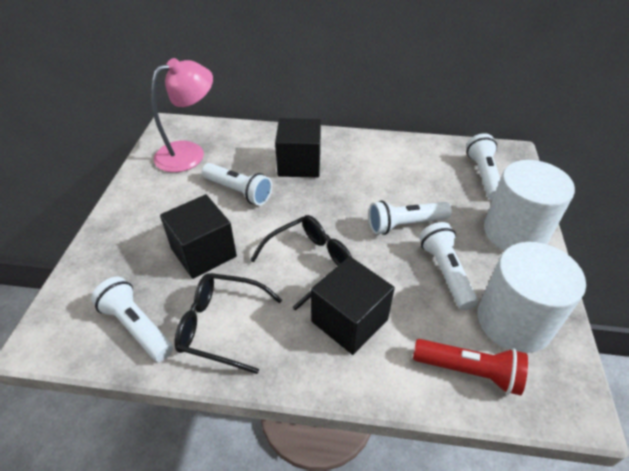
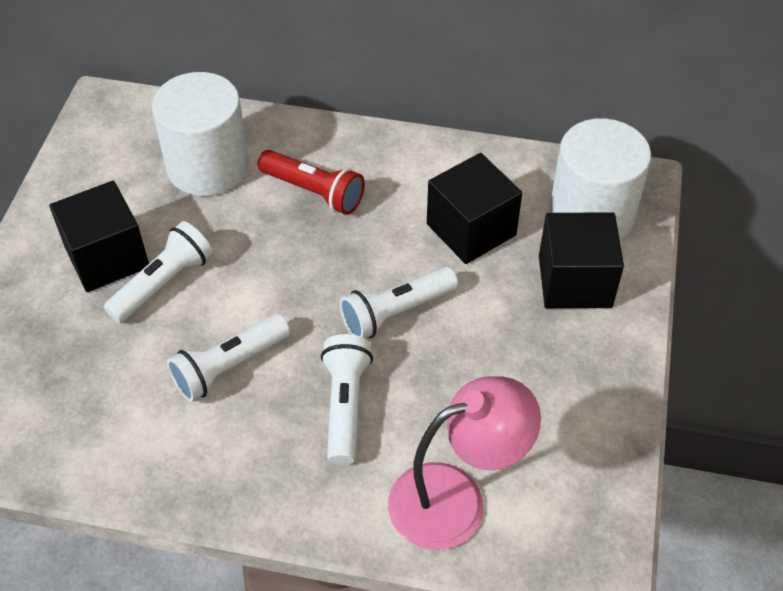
black glasses: [174,273,282,374] [250,215,352,311] = 2 -> none = 0
white flashlight: [91,277,173,362] [202,163,272,206] [369,200,452,235] [419,222,478,310] [466,133,500,200] = 5 -> [104,221,213,323] [167,314,290,402] [321,334,373,465] [340,267,458,338] = 4

